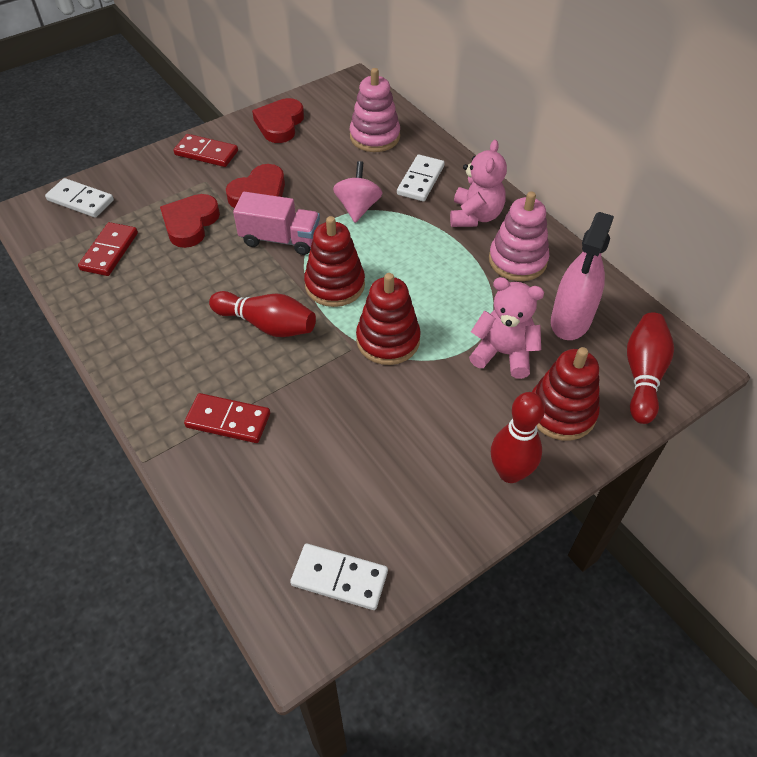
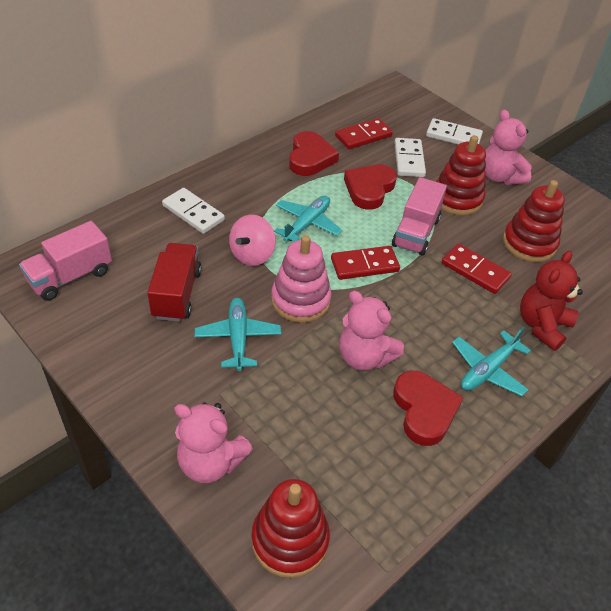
pink spray bottle: [551,212,614,340] = 1 -> none = 0
pink stacking toy: [350,68,400,152] [489,191,549,281] = 2 -> [271,235,332,323] = 1
pink teddy bear: [450,140,507,227] [469,277,544,379] = 2 -> [174,402,253,483] [339,291,404,370] [485,109,532,185] = 3
pink truck: [233,192,320,255] = 1 -> [19,221,112,301] [392,177,447,255] = 2
red bowling pin: [209,291,316,337] [491,392,545,483] [627,312,674,424] = 3 -> none = 0
red teddy bear: none = 0 -> [520,251,583,351] = 1
red truck: none = 0 -> [147,243,202,322] = 1
turquoise plane: none = 0 -> [195,298,281,371] [274,196,342,242] [452,327,531,396] = 3

